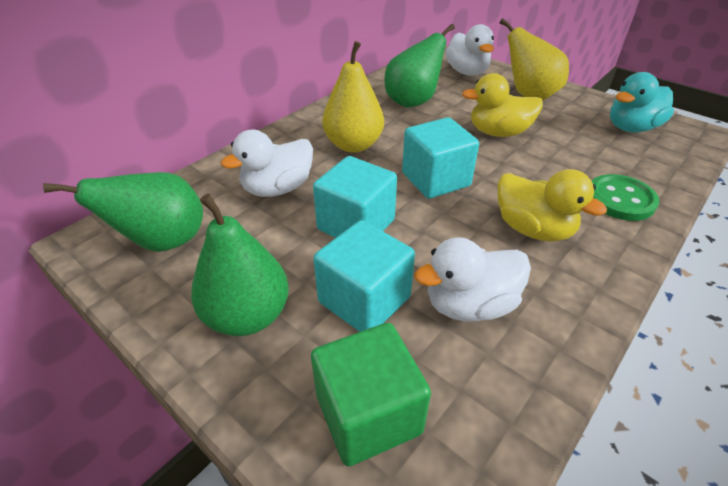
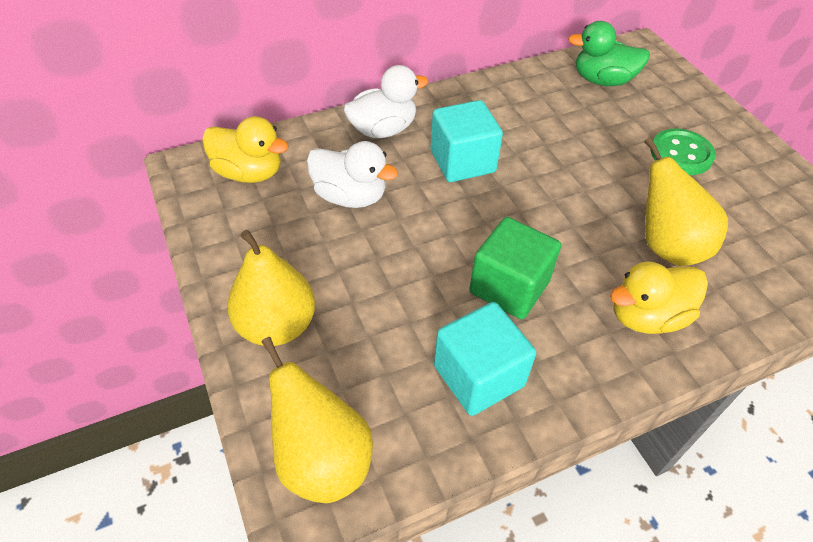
green duck: none = 0 -> [568,21,650,86] = 1
green pear: [43,172,203,252] [191,194,289,336] [385,24,455,108] = 3 -> none = 0
turquoise cube: [313,156,397,238] [313,220,415,332] [402,117,479,199] = 3 -> [430,100,503,182] [434,302,536,416] = 2
turquoise duck: [610,72,674,132] = 1 -> none = 0
white duck: [221,130,313,197] [414,237,531,321] [445,24,494,76] = 3 -> [307,141,398,208] [344,65,428,138] = 2
yellow pear: [322,41,384,153] [500,18,569,100] = 2 -> [227,230,315,346] [261,337,373,503] [644,137,728,266] = 3

